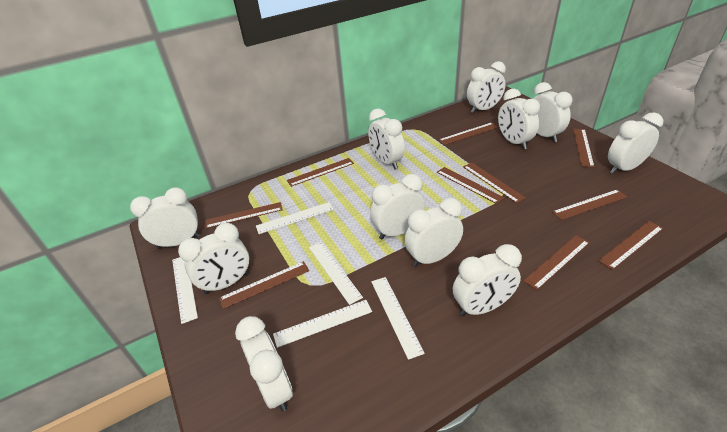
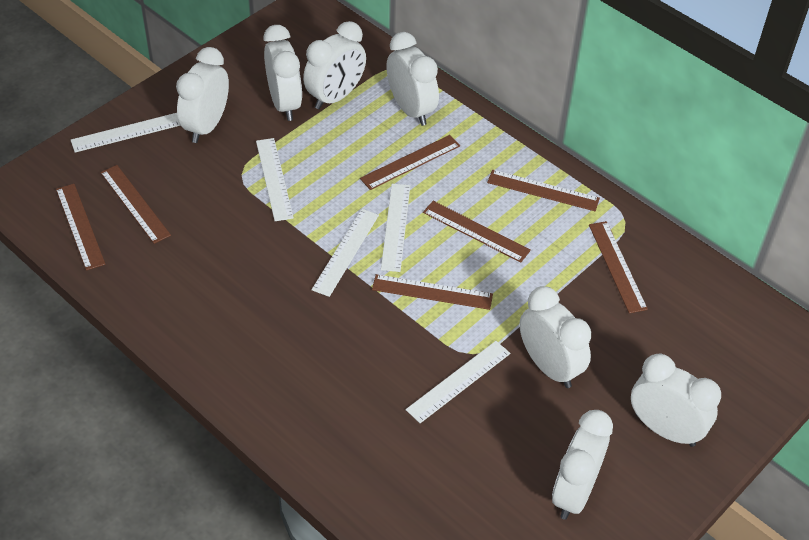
brown ruler: [205,202,283,229] [219,261,309,309] [287,158,354,187] [437,167,504,204] [439,122,498,145] [463,163,526,203] [523,235,590,290] [552,189,627,220] [573,129,594,167] [598,221,663,270] = 10 -> [56,184,106,270] [100,165,171,244] [360,135,460,190] [372,274,493,310] [423,201,531,262] [487,170,600,211] [589,221,648,313] = 7
white clock: [130,187,199,249] [178,223,249,294] [235,316,293,412] [368,109,405,169] [370,174,425,239] [405,198,463,267] [453,244,522,316] [467,61,506,113] [498,89,540,149] [533,82,572,142] [608,112,663,174] = 11 -> [176,47,229,143] [263,25,302,121] [303,21,366,109] [386,32,439,126] [519,286,591,388] [552,410,613,520] [631,354,721,447] = 7

